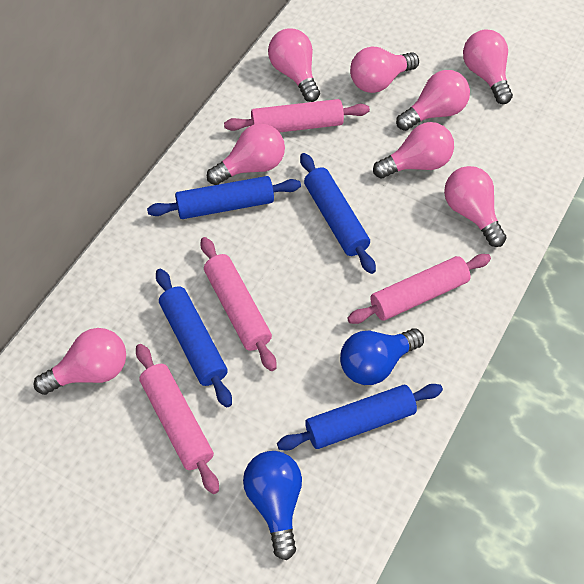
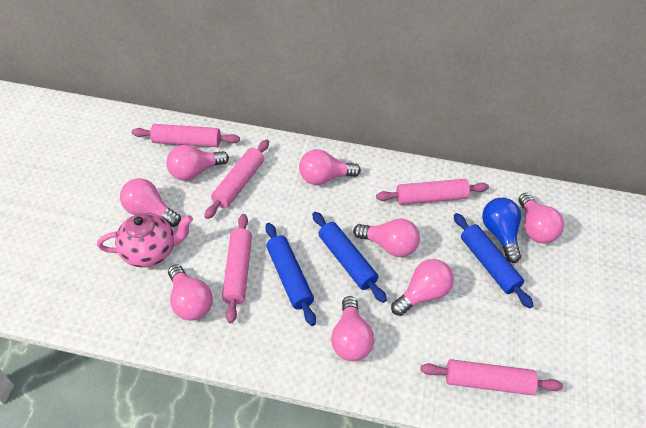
blue light bulb: [243,451,302,560] [340,328,424,385] = 2 -> [482,198,521,263] = 1
blue rolling pin: [147,176,301,219] [156,269,232,407] [277,384,443,451] [300,153,376,274] = 4 -> [265,223,316,326] [312,212,387,303] [454,213,534,308] = 3
pink rolling pin: [136,344,219,494] [200,237,276,371] [224,99,370,132] [347,254,491,324] = 4 -> [132,124,240,147] [204,139,269,219] [222,214,252,323] [376,179,489,205] [421,359,563,395] = 5
pink teapot: none = 0 -> [97,213,193,268] = 1

